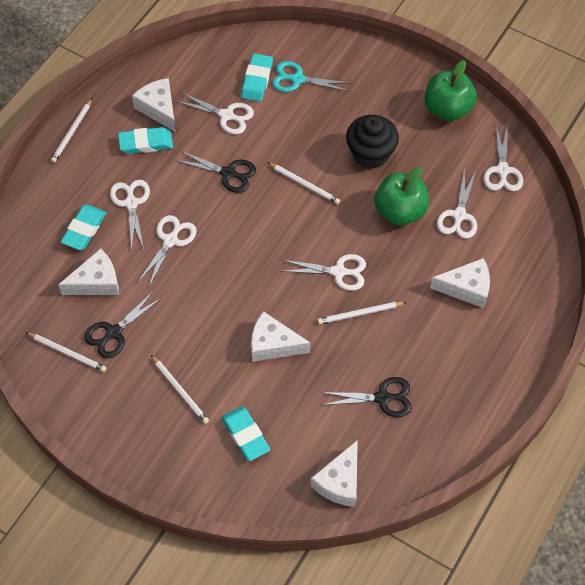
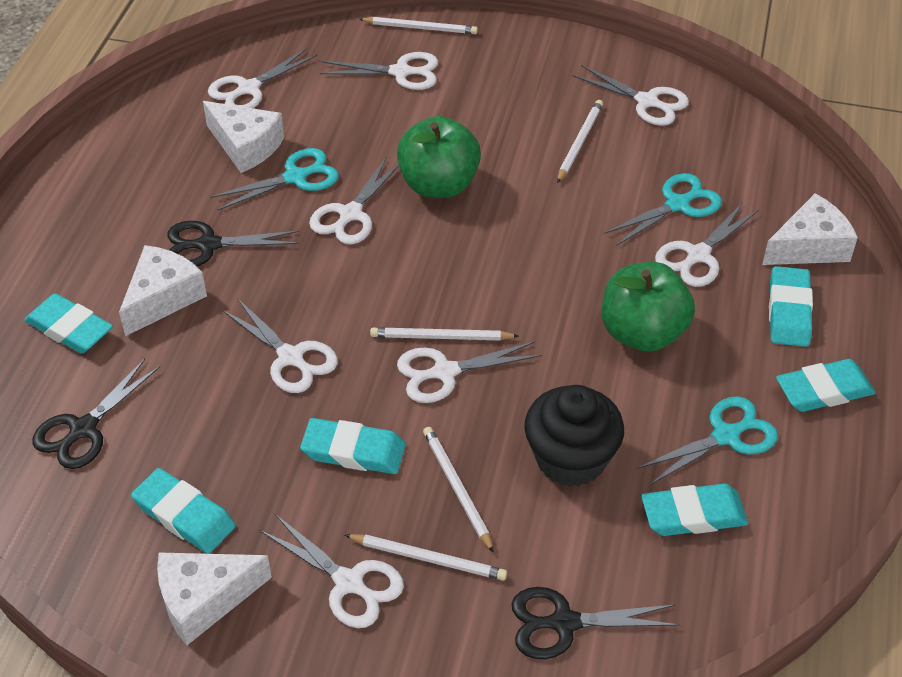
turquoise eraser: [61,205,107,250] [118,127,173,154] [222,406,270,461] [241,53,273,102] = 4 -> [24,293,113,354] [131,468,236,554] [300,418,406,474] [641,484,748,536] [769,266,813,347] [776,359,875,412] = 6
turquoise scissors: [272,61,350,92] = 1 -> [210,148,339,210] [604,173,722,246] [636,396,778,486] = 3
white cheese: [58,248,119,295] [132,78,176,132] [251,311,310,362] [311,440,358,507] [430,258,490,308] = 5 -> [119,245,207,336] [157,553,272,645] [203,101,284,173] [762,193,858,265] = 4
white scissors: [110,180,150,250] [137,215,196,287] [176,93,254,134] [281,254,366,291] [437,169,477,239] [483,125,523,191] = 6 -> [208,48,317,108] [221,298,338,393] [260,514,404,628] [309,157,399,245] [320,52,438,90] [397,341,542,403] [572,65,689,126] [655,203,759,287] = 8

